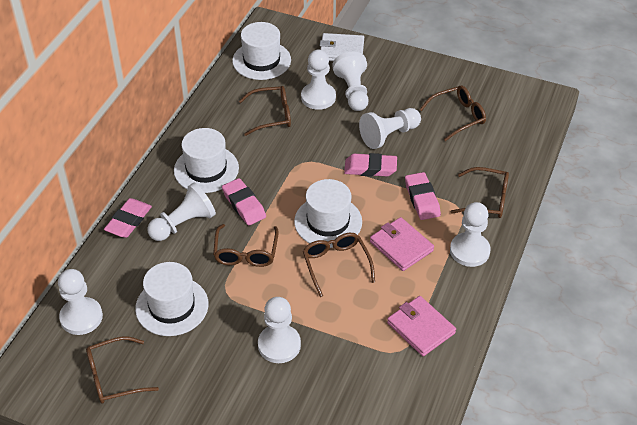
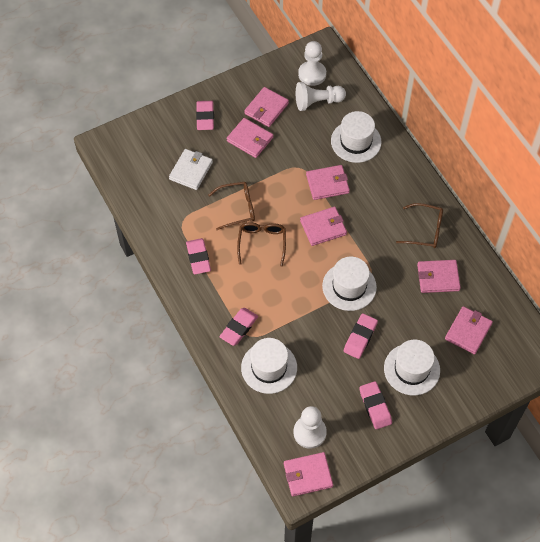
brown glasses: [86,336,159,404] [213,224,279,267] [239,86,291,136] [303,233,375,297] [419,86,486,141] [450,167,509,218] = 6 -> [208,181,255,230] [237,222,286,267] [396,203,443,248] = 3
pink eraser: [104,198,152,238] [222,178,266,225] [344,153,397,177] [405,172,441,220] = 4 -> [186,238,211,274] [196,101,214,130] [219,308,258,346] [344,313,378,359] [359,381,392,429] = 5
pink wallet: [370,217,434,271] [387,296,456,356] = 2 -> [227,118,273,158] [244,87,289,127] [284,452,333,496] [300,207,347,246] [306,165,350,200] [417,260,461,293] [445,306,493,355] = 7
white pawn: [58,269,103,335] [147,182,216,241] [258,297,301,363] [301,50,336,110] [332,52,369,111] [359,108,421,149] [450,202,491,267] = 7 -> [293,406,327,449] [296,82,346,111] [298,41,326,86] = 3

